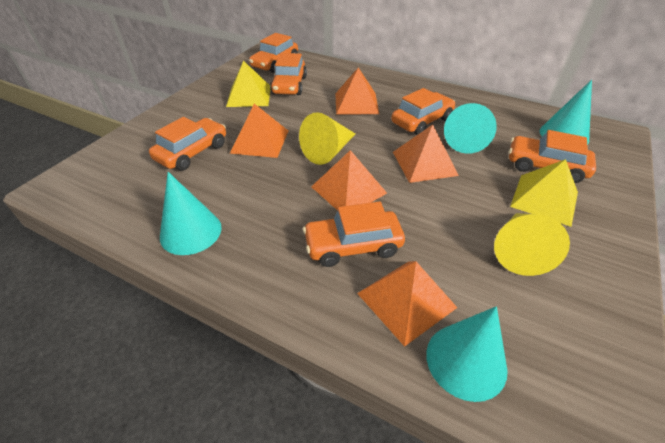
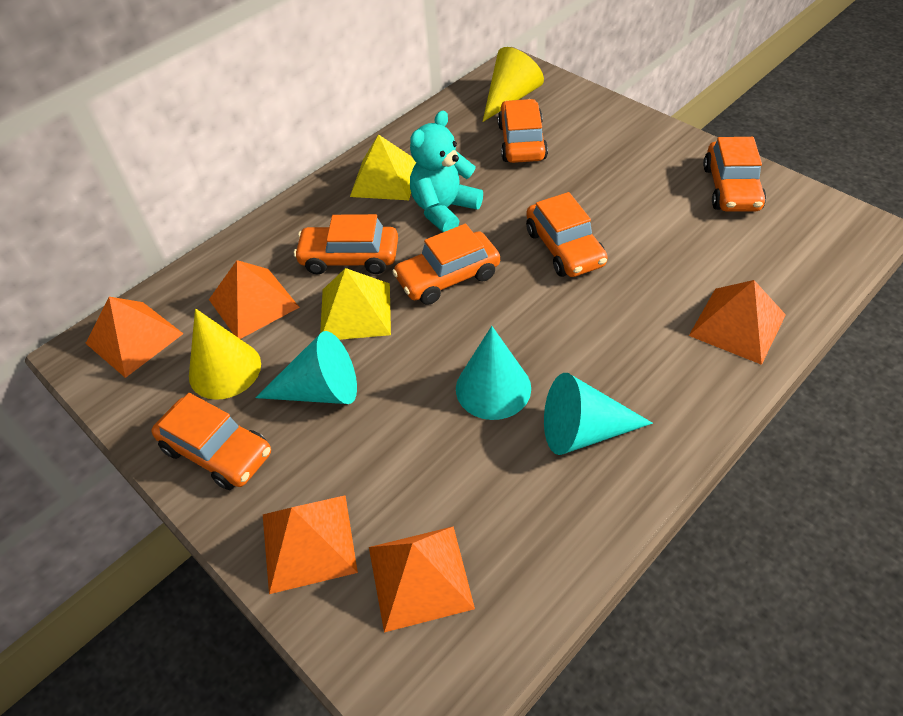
turquoise cone: [160,172,222,255] [426,306,508,402] [444,103,497,154] [540,80,592,145] = 4 -> [256,331,357,404] [456,326,531,420] [544,373,653,455] = 3
turquoise teddy bear: none = 0 -> [410,111,483,232] = 1

